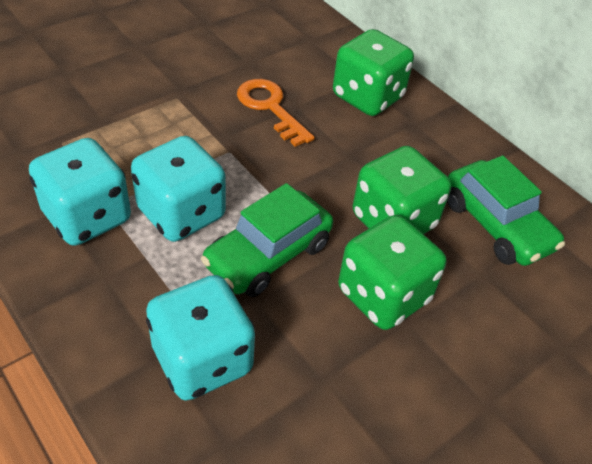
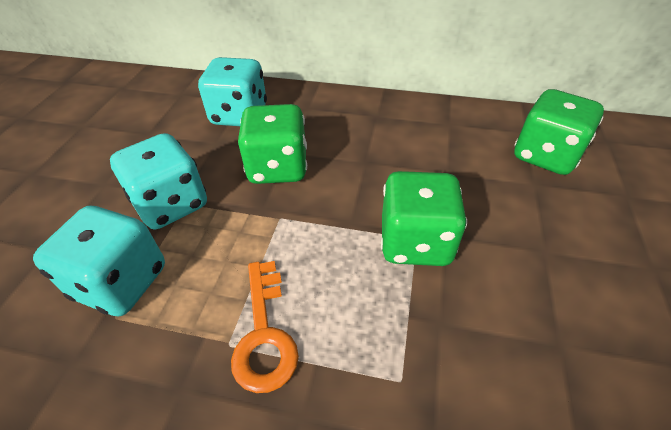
green car: [201,183,333,297] [447,156,565,266] = 2 -> none = 0

